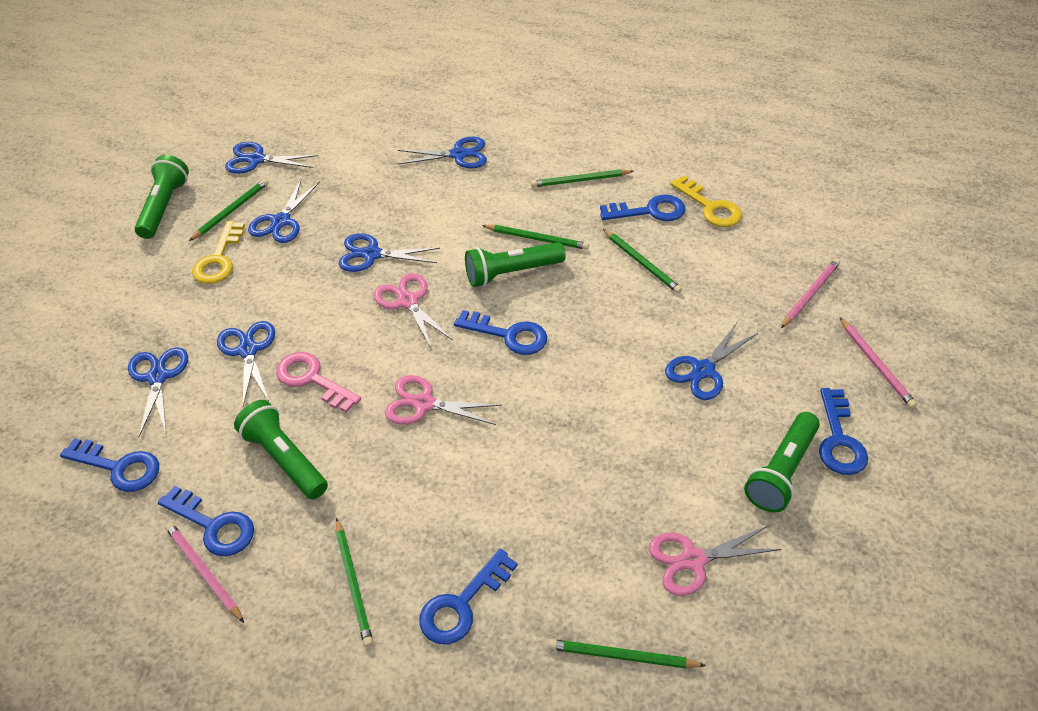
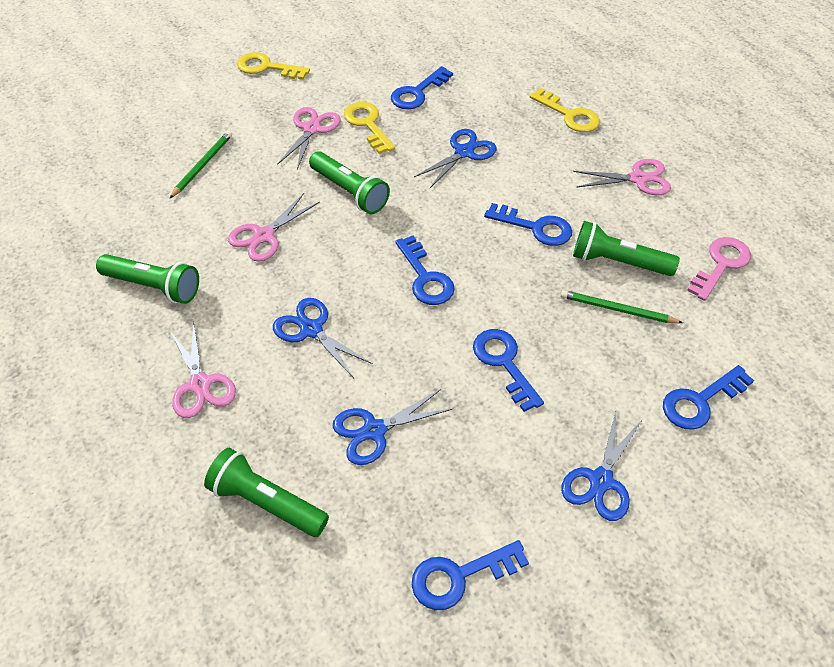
blue scissors: [128,347,188,437] [217,321,275,406] [225,142,318,174] [248,180,320,243] [339,233,440,272] [397,137,487,168] [665,323,758,400] = 7 -> [273,298,373,378] [333,389,452,465] [414,129,497,188] [561,412,642,521] = 4
green pencil: [189,179,268,241] [336,518,373,647] [482,225,589,250] [531,169,634,187] [548,639,706,668] [603,229,682,293] = 6 -> [170,131,232,198] [560,290,683,323] = 2
pink pencil: [165,522,244,623] [781,258,840,328] [840,318,917,409] = 3 -> none = 0
pink scissors: [373,273,453,350] [385,375,502,425] [649,525,781,596] = 3 -> [170,321,236,418] [228,193,320,262] [277,107,341,169] [573,159,671,195] = 4
yellow key: [192,221,245,284] [670,175,742,227] = 2 -> [237,52,310,80] [344,102,395,154] [530,88,600,132] = 3

